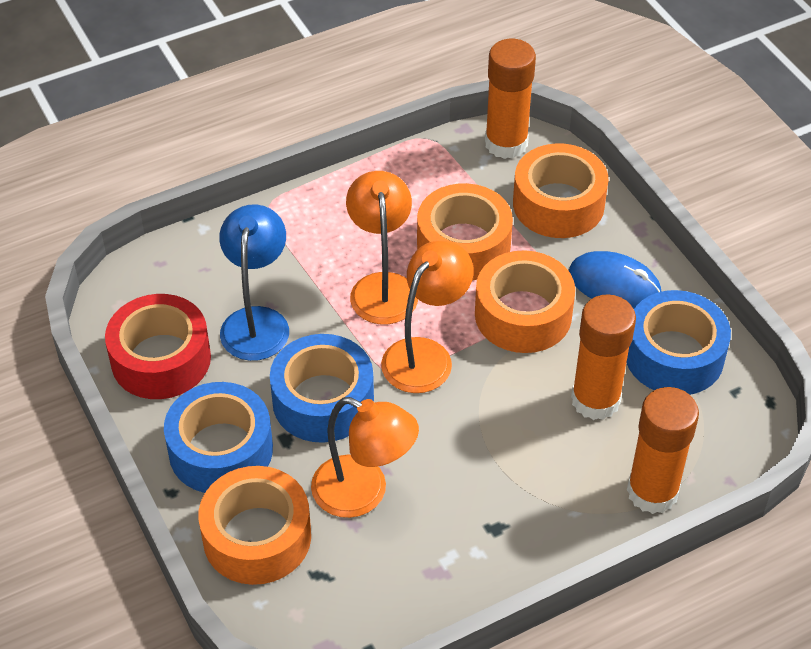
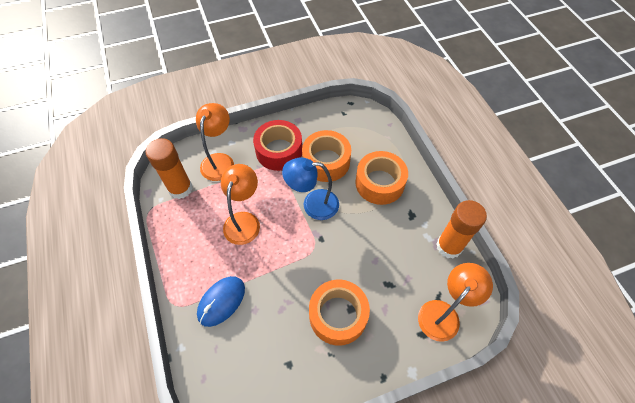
blue tape: [164,382,273,493] [270,334,374,443] [626,290,731,395] = 3 -> none = 0
orange glue stick: [485,39,536,159] [571,294,636,420] [627,387,699,514] = 3 -> [146,138,193,199] [436,200,487,259] = 2
orange tape: [198,466,311,585] [417,183,513,280] [475,250,575,353] [513,143,608,238] = 4 -> [302,130,351,182] [309,279,370,346] [355,151,408,205] = 3

